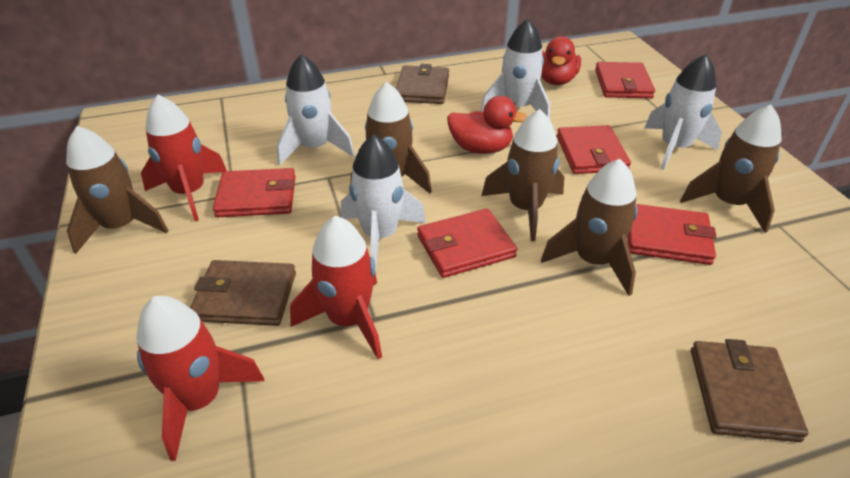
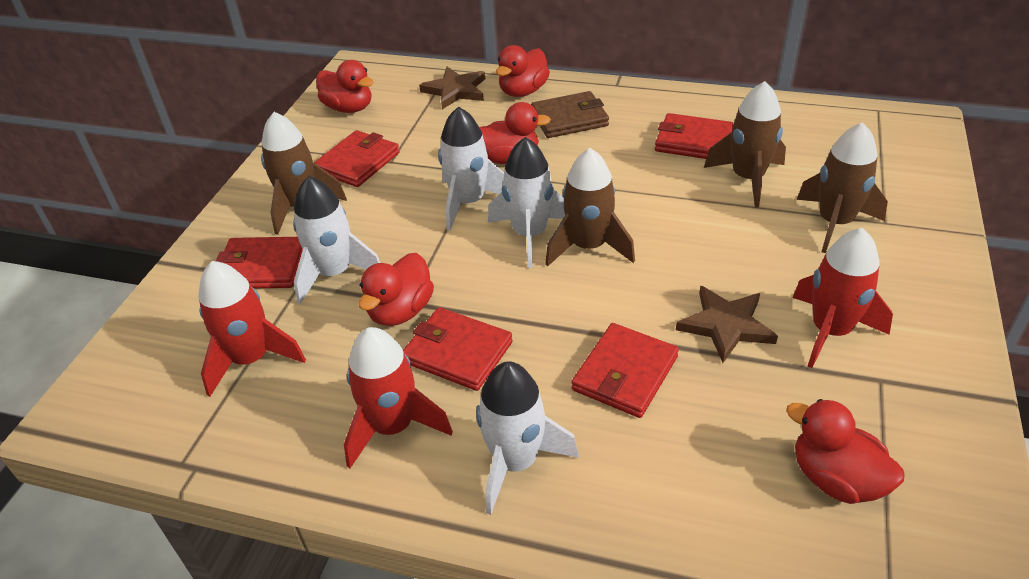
brown rocket: [66,126,169,254] [350,82,432,194] [482,109,564,241] [541,159,637,296] [680,105,782,233] = 5 -> [261,112,347,235] [545,148,635,267] [704,81,786,208] [797,122,888,253] = 4
brown star: none = 0 -> [419,67,485,109] [676,286,778,363] = 2
brown wallet: [190,260,296,326] [396,64,449,104] [691,339,808,442] = 3 -> [531,91,609,138] = 1
red duck: [447,96,528,154] [541,36,581,85] = 2 -> [316,60,374,113] [358,253,434,326] [479,102,551,164] [496,45,550,97] [786,399,905,504] = 5

